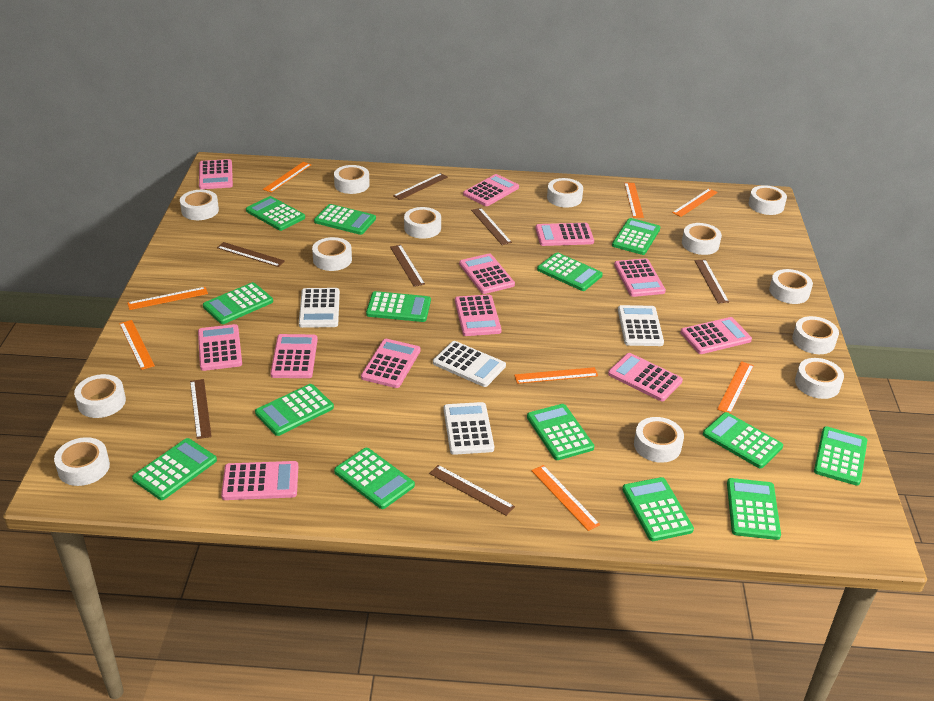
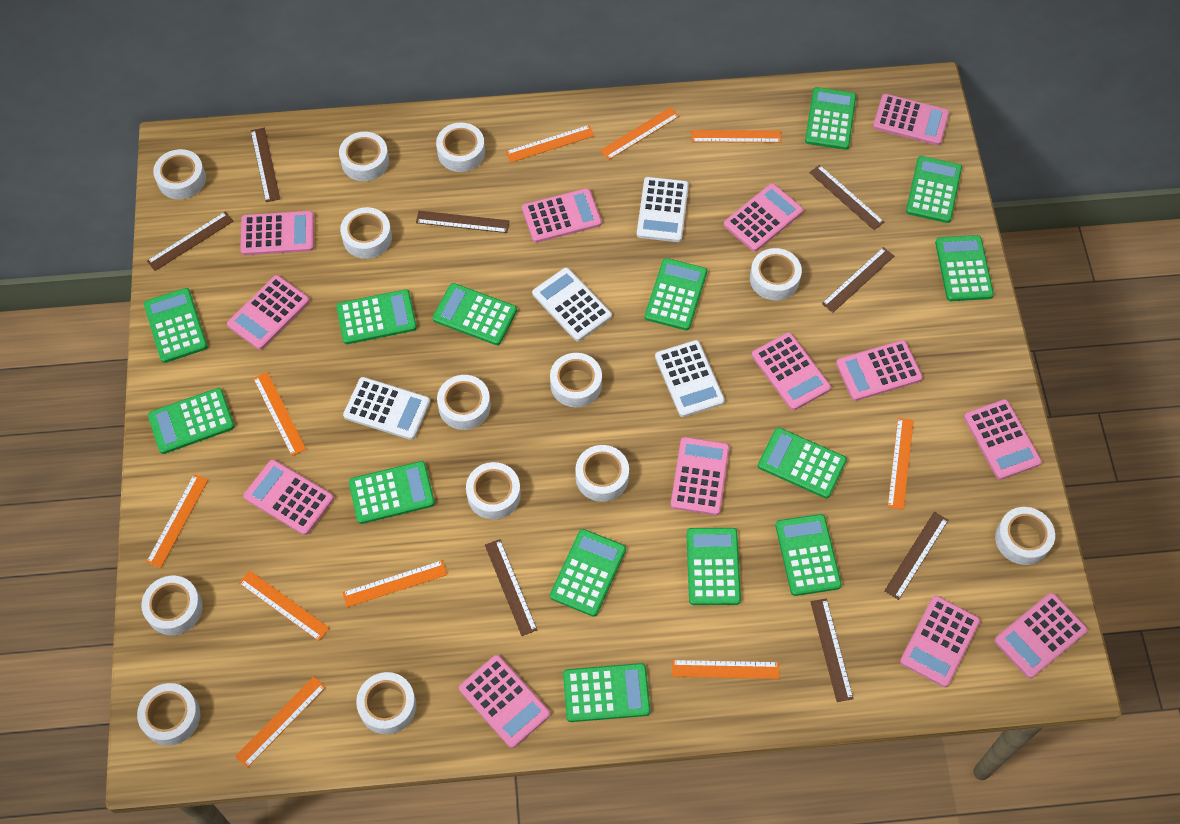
brown ruler: [190,379,212,439] [217,242,285,267] [390,245,425,287] [393,173,448,200] [429,465,515,516] [471,208,512,245] [694,259,729,303] = 7 -> [147,212,233,271] [251,128,280,202] [416,211,509,233] [485,539,537,636] [809,165,884,230] [810,598,854,702] [822,247,894,313] [884,512,948,600] = 8
orange ruler: [119,320,155,370] [127,287,208,310] [263,162,312,192] [514,367,598,384] [532,465,600,531] [624,183,644,218] [672,189,718,217] [717,361,754,414] = 8 -> [146,474,208,568] [235,677,326,768] [239,571,329,641] [253,372,306,456] [342,560,447,607] [506,125,595,163] [600,107,679,160] [672,660,780,679] [691,130,781,143] [887,418,914,510] = 10
pink calculator: [198,324,242,371] [199,159,233,189] [221,461,298,500] [270,334,318,378] [361,339,421,388] [455,294,502,336] [459,254,515,294] [463,174,519,206] [535,223,594,246] [608,353,683,401] [614,258,666,297] [681,317,752,354] = 12 -> [227,275,310,350] [240,211,314,255] [243,459,334,535] [459,655,550,748] [522,188,602,243] [671,437,729,515] [724,183,803,252] [752,332,831,410] [836,340,923,401] [873,94,950,145] [900,595,980,687] [964,399,1042,480] [994,593,1087,678] = 13

